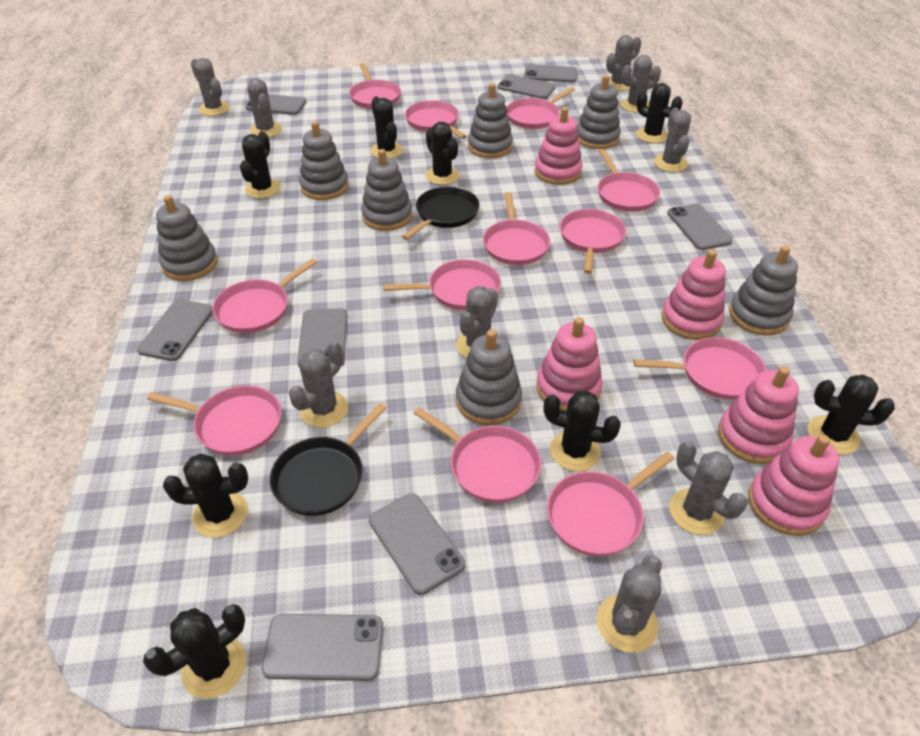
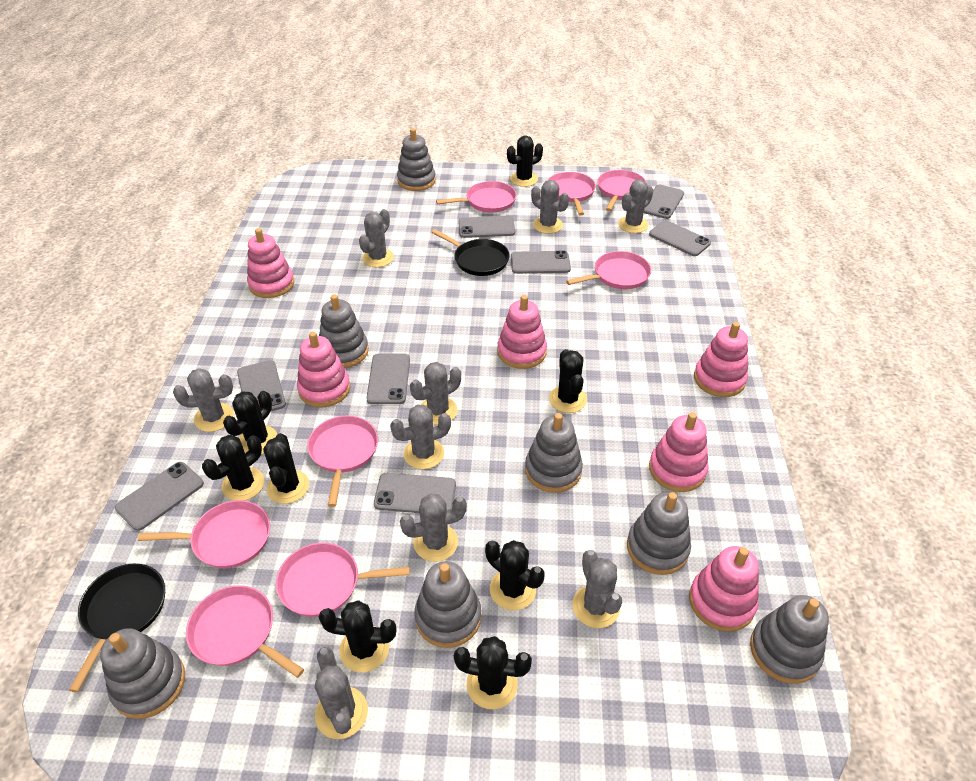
pink pan: [147,386,281,456] [212,259,317,333] [349,63,401,109] [383,259,501,310] [405,100,467,139] [414,407,541,503] [483,192,550,265] [507,87,575,129] [547,452,675,556] [560,209,626,274] [598,149,660,212] [633,337,766,400] = 12 -> [138,500,270,568] [186,585,304,678] [276,543,410,617] [307,415,378,507] [436,181,517,213] [547,172,596,215] [566,251,651,289] [597,170,647,211] = 8
pink stacking toy: [535,107,583,185] [536,317,603,411] [662,250,726,340] [718,366,799,464] [748,435,839,536] = 5 -> [247,228,294,298] [297,332,350,408] [497,295,547,369] [649,412,709,492] [689,546,759,632] [694,322,748,397] = 6

